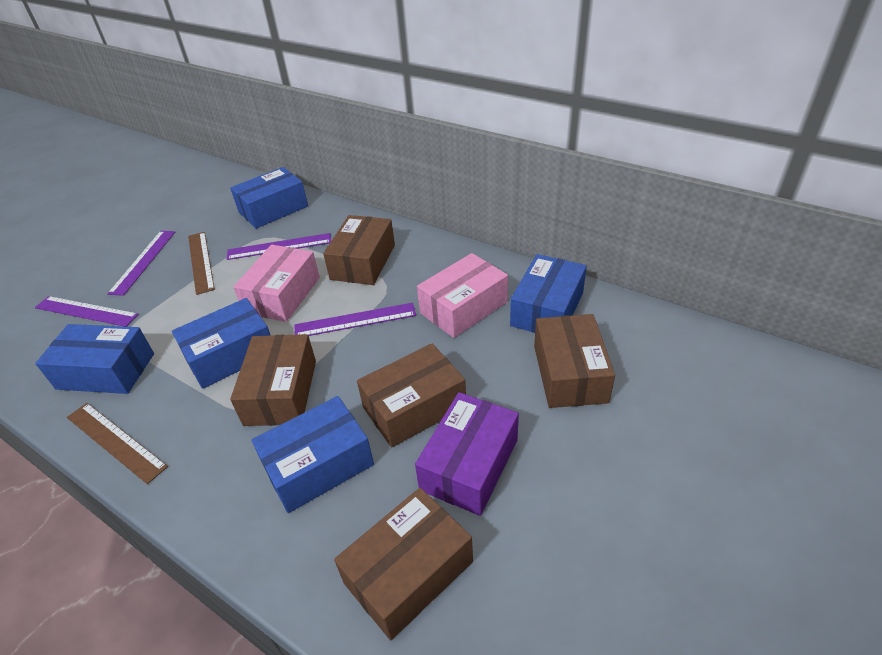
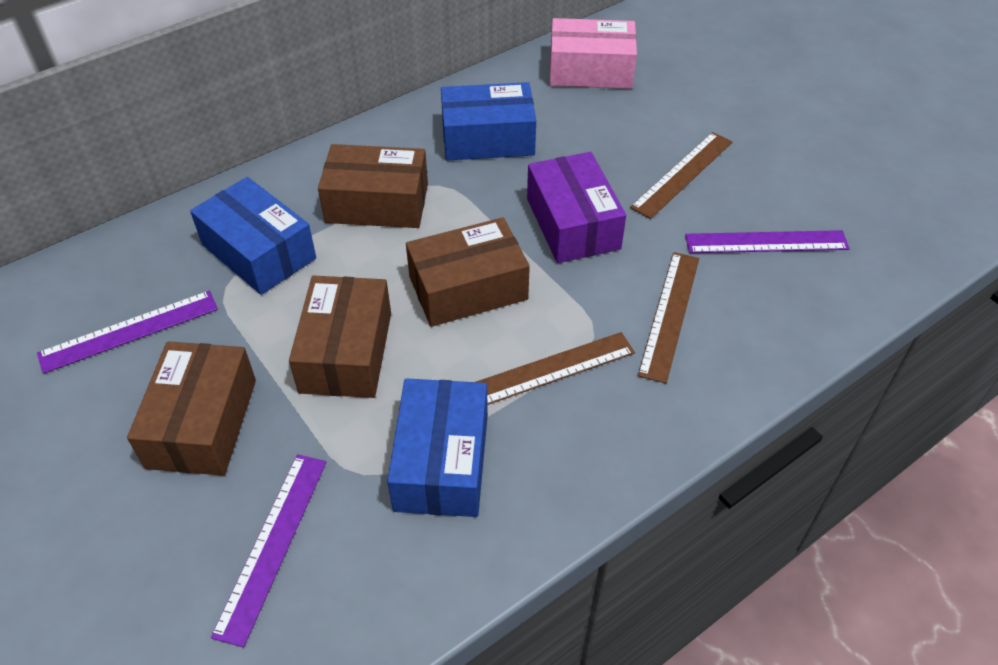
blue box: [35,324,154,394] [172,298,271,389] [230,167,308,229] [252,396,374,513] [510,254,587,333] = 5 -> [190,177,316,295] [387,378,488,517] [441,82,536,160] = 3
brown box: [230,334,316,426] [323,215,395,285] [334,488,473,640] [357,343,466,448] [534,314,615,408] = 5 -> [127,341,256,476] [289,276,391,398] [318,144,428,228] [406,217,530,327] = 4
brown ruler: [67,403,168,484] [188,232,215,295] = 2 -> [476,332,635,405] [630,132,732,219] [638,252,699,383] = 3
pink box: [233,245,320,322] [417,253,508,338] = 2 -> [549,18,637,89] = 1
purple ruler: [35,296,139,327] [107,231,175,296] [227,233,331,260] [294,303,416,336] = 4 -> [37,291,218,374] [211,454,326,647] [685,230,850,253] = 3

